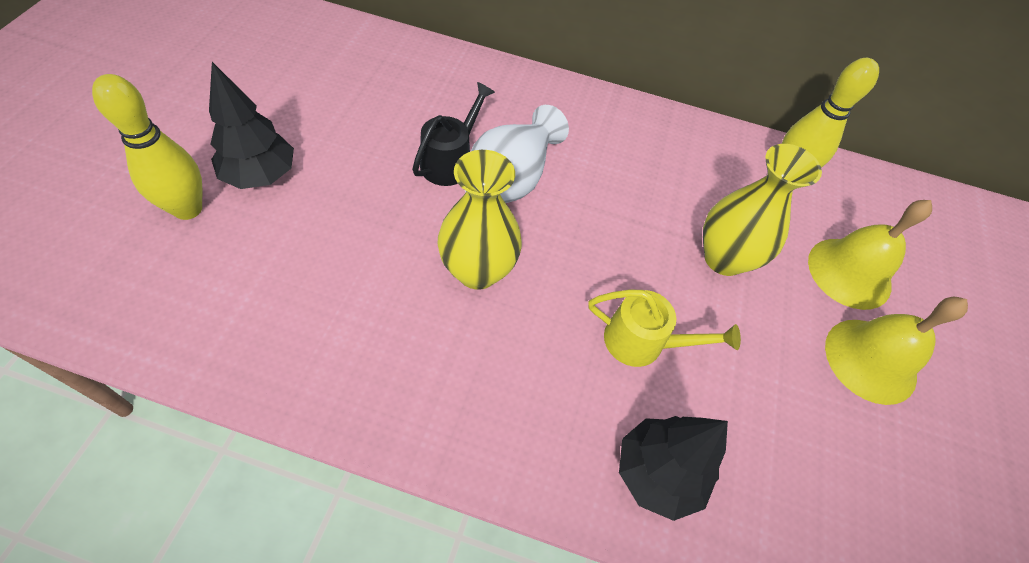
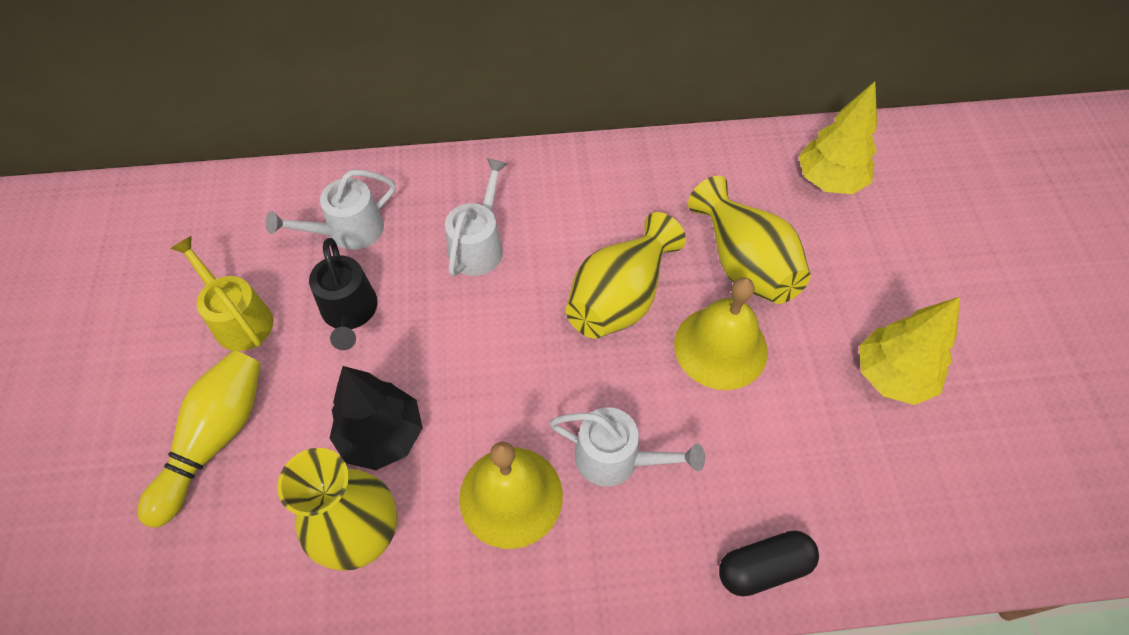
black capsule: none = 0 -> [719,530,819,597] = 1
black tree: [209,62,294,189] [619,416,728,521] = 2 -> [330,366,423,470] = 1
white vase: [465,105,569,203] = 1 -> none = 0
white watering can: none = 0 -> [265,170,396,250] [445,158,508,277] [549,407,705,487] = 3
yellow bowling pin: [92,74,203,220] [781,58,879,168] = 2 -> [138,350,261,527] = 1
yellow tree: none = 0 -> [799,81,877,194] [859,297,960,405] = 2
yellow vase: [437,150,522,290] [703,144,822,276] = 2 -> [277,448,397,571] [566,212,686,339] [688,176,811,304] = 3

